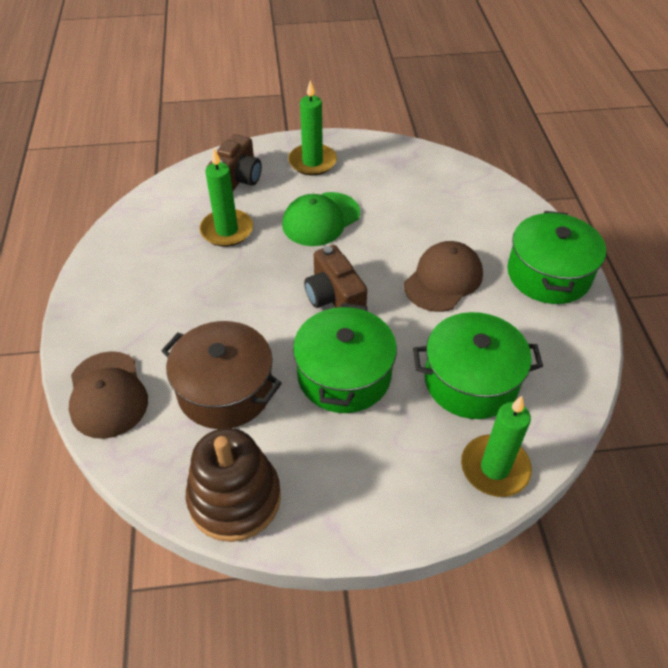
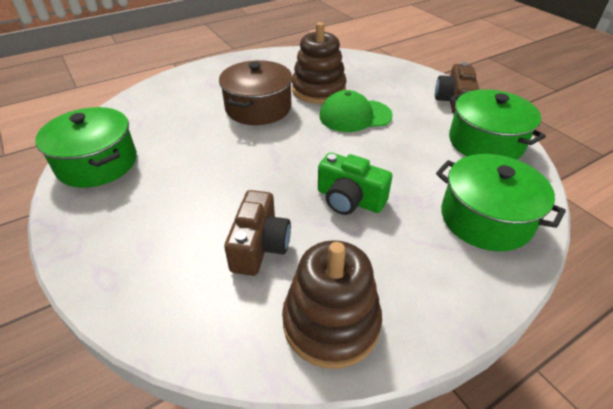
brown cap: [69,351,148,439] [404,241,483,312] = 2 -> none = 0
brown stacking toy: [186,428,281,542] = 1 -> [282,240,382,369] [292,22,347,104] = 2
green camera: none = 0 -> [318,153,392,215] = 1
green candle: [200,149,253,247] [288,80,337,175] [461,396,532,497] = 3 -> none = 0

